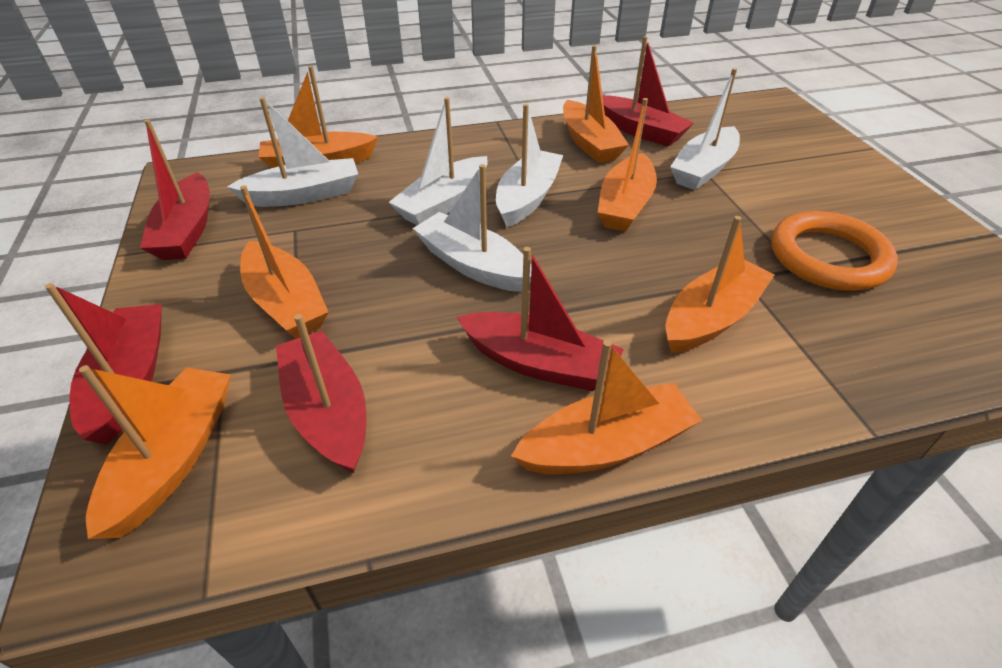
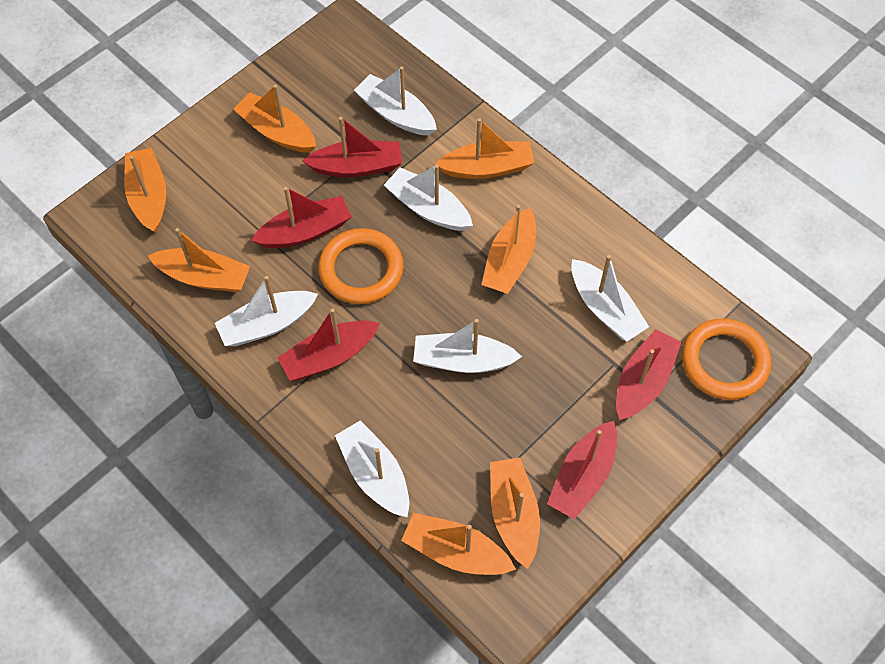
orange ring: [771,211,898,291] = 1 -> [318,228,404,304] [682,318,771,400] = 2
white boat: [227,97,358,207] [389,97,488,225] [413,164,532,292] [496,104,563,228] [670,68,740,190] = 5 -> [215,276,318,346] [335,420,410,517] [354,66,437,136] [384,165,473,231] [413,319,522,373] [571,255,649,341] = 6

